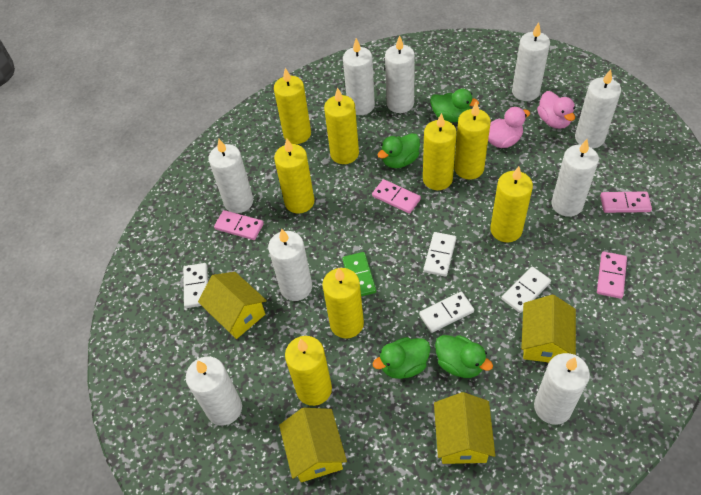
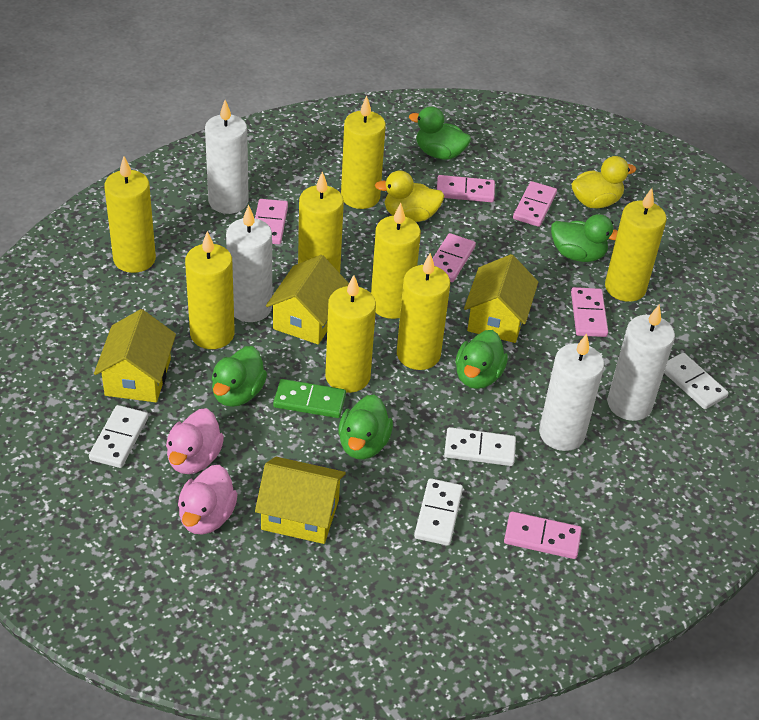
green duck: [373,337,431,379] [377,133,420,168] [430,89,479,122] [435,335,493,378] = 4 -> [212,346,267,407] [338,395,393,459] [409,106,471,160] [455,330,508,389] [551,214,618,262] = 5
pink domino: [214,210,264,240] [372,179,421,214] [597,252,627,299] [600,192,652,213] = 4 -> [255,199,288,244] [432,233,476,282] [437,175,495,202] [504,512,582,559] [513,181,557,227] [571,287,608,337] = 6
white candle: [186,356,242,425] [209,139,253,213] [268,229,312,301] [343,38,375,115] [385,35,415,113] [512,22,550,101] [534,353,590,425] [552,139,599,217] [575,69,621,148] = 9 -> [205,100,249,214] [226,205,272,322] [539,334,604,451] [608,305,675,421] = 4
yellow duck: none = 0 -> [375,170,444,222] [571,156,636,208] = 2

